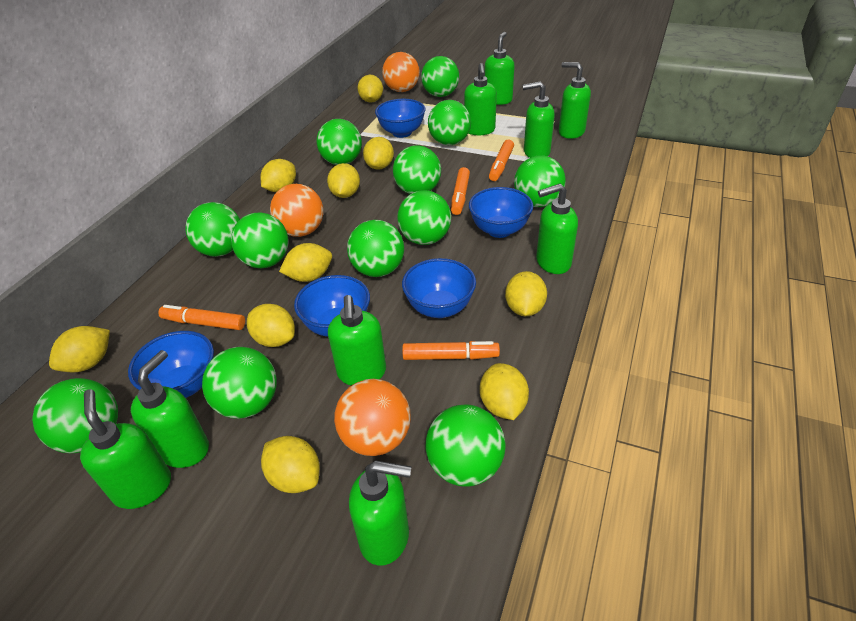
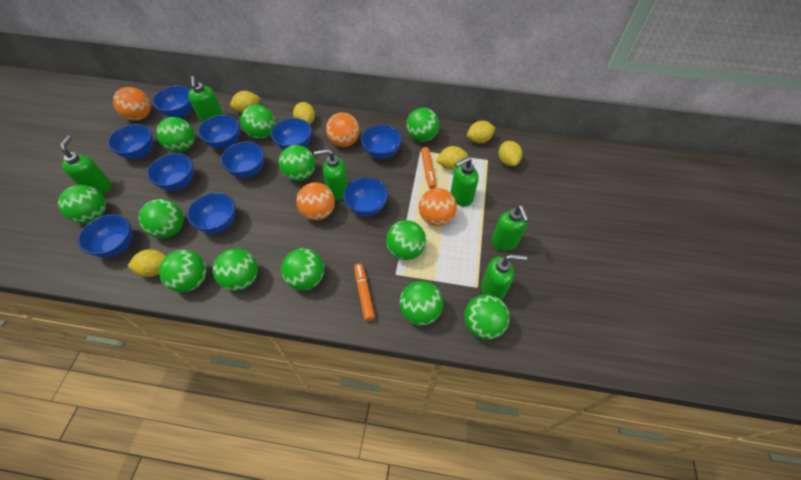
blue bowl: [128,331,214,398] [294,275,370,337] [375,99,425,138] [402,258,476,318] [469,187,533,238] = 5 -> [78,214,132,258] [108,124,153,159] [147,153,193,191] [152,86,193,118] [187,192,235,233] [198,115,240,149] [221,142,264,178] [271,118,312,150] [343,177,388,217] [361,125,402,159] = 10
green soap dispenser: [80,389,171,509] [131,350,209,468] [328,295,386,386] [349,461,412,566] [464,63,497,135] [485,32,515,105] [523,81,555,158] [536,184,578,274] [559,62,591,139] = 9 -> [60,136,112,194] [188,76,224,123] [314,149,348,200] [450,157,479,207] [481,254,527,300] [491,205,529,251] = 6
orange ball: [270,184,324,237] [334,379,411,456] [382,52,420,92] = 3 -> [113,87,151,120] [296,182,335,220] [326,113,360,147] [419,188,457,226] = 4
orange marker: [158,305,245,330] [402,341,500,360] [451,167,470,215] [489,140,514,181] = 4 -> [354,264,375,321] [421,147,436,189] = 2
yellow lemon: [49,326,110,372] [247,304,295,347] [260,159,296,192] [261,436,320,493] [279,243,332,282] [327,163,360,198] [357,75,383,103] [363,137,394,170] [480,363,529,420] [505,271,547,316] = 10 -> [128,249,166,277] [230,91,260,113] [293,102,315,124] [436,146,468,170] [467,121,495,143] [499,141,522,166] = 6

